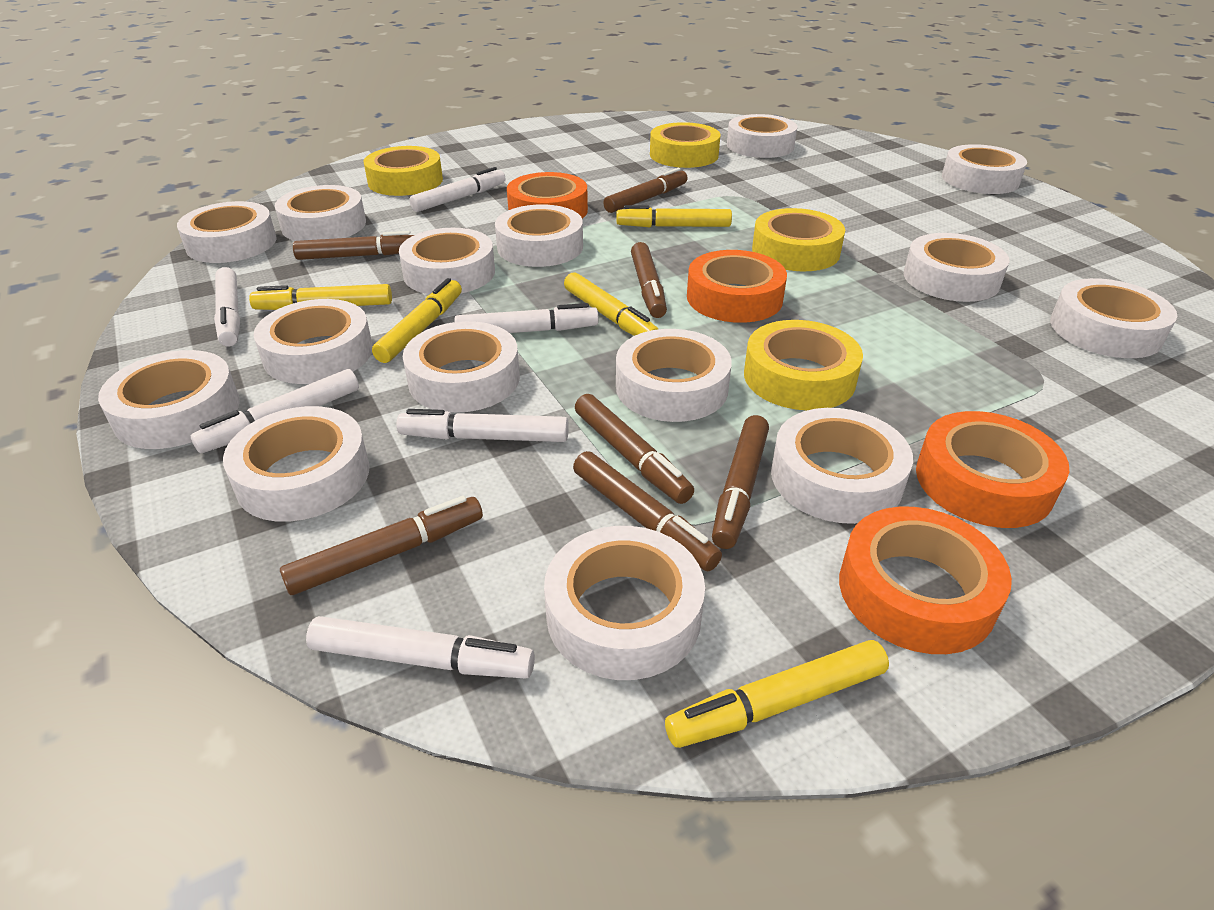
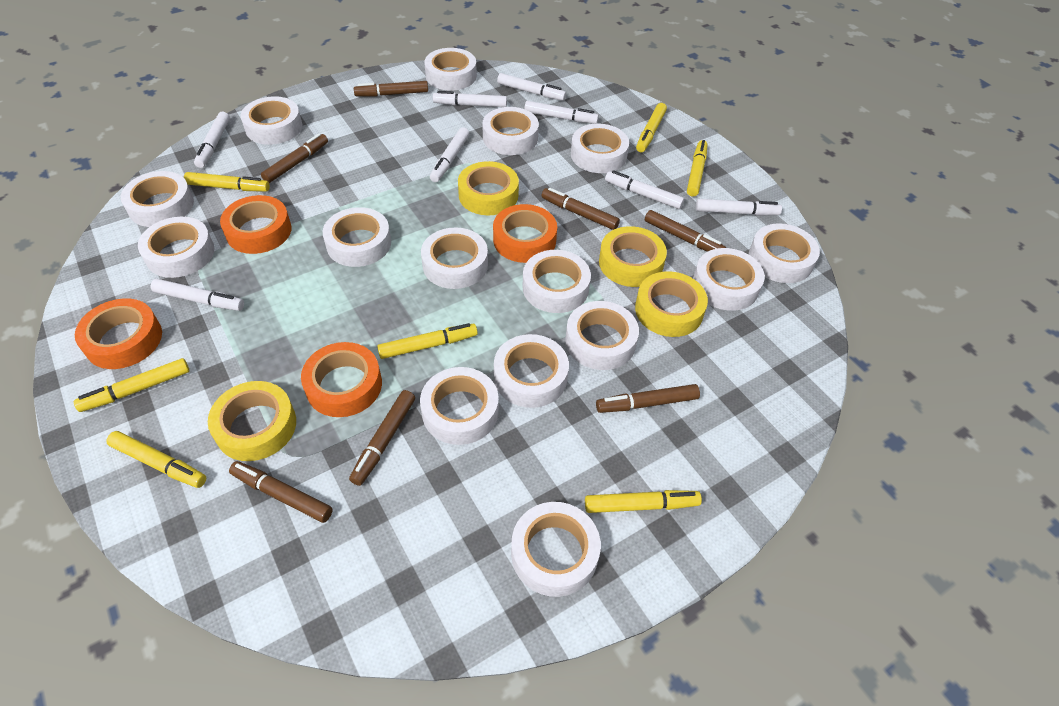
white marker: [191,369,359,453] [214,267,240,346] [306,616,535,679] [396,409,569,442] [409,167,505,212] [455,303,599,333] = 6 -> [151,279,244,311] [194,112,230,168] [430,127,469,182] [433,91,507,107] [497,73,566,101] [524,101,599,124] [605,170,684,209] [696,199,782,216] = 8
yellow marker: [249,284,392,310] [372,278,462,363] [564,272,658,336] [617,205,732,227] [665,640,889,748] = 5 -> [74,358,190,412] [106,431,206,488] [184,172,270,192] [377,323,478,359] [585,490,702,513] [636,103,667,153] [687,140,707,197] = 7

